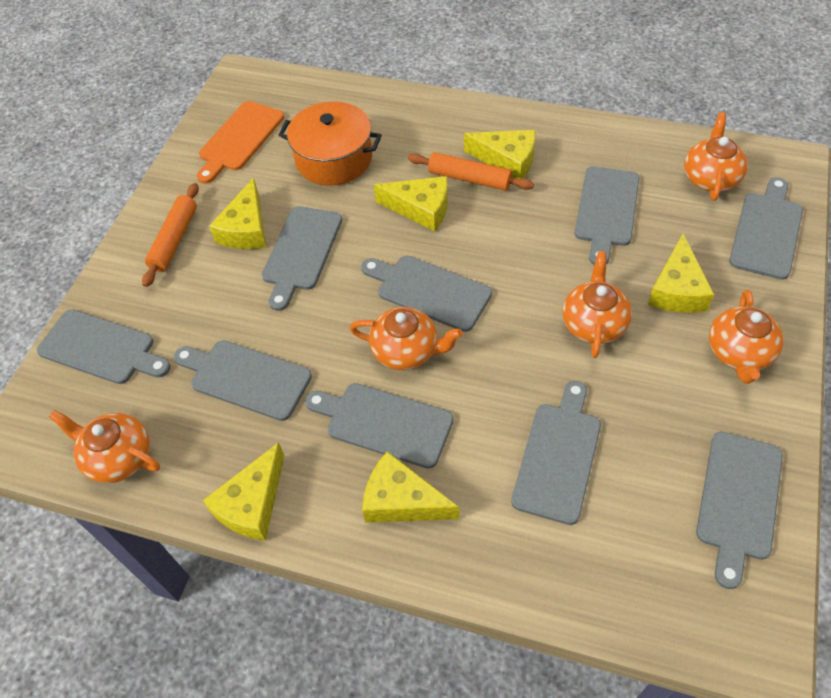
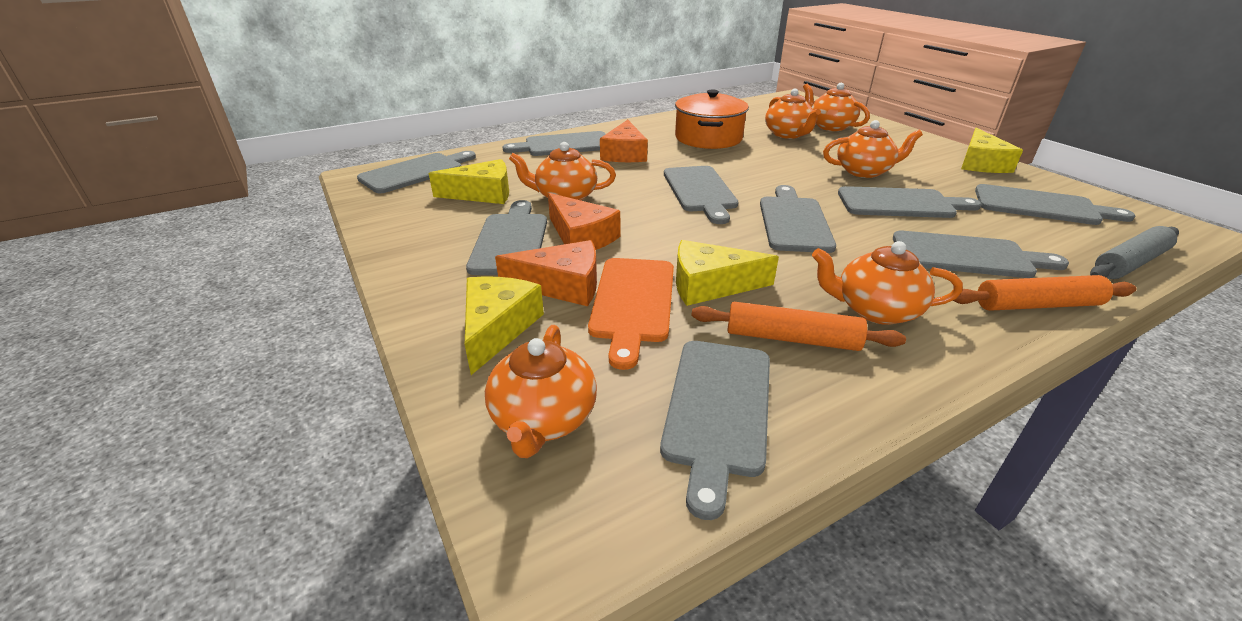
grey rolling pin: none = 0 -> [1090,226,1179,279] = 1
orange cheese: none = 0 -> [495,240,597,306] [548,193,620,250] [600,120,648,162] = 3
orange teapot: [49,410,160,483] [350,307,463,370] [562,251,632,358] [684,112,748,201] [709,289,784,384] = 5 -> [485,325,597,458] [509,142,616,201] [765,88,821,139] [803,83,870,131] [812,241,963,325] [823,120,923,178] = 6
yellow cheese: [202,442,284,541] [209,178,266,249] [362,451,459,523] [374,176,448,232] [464,130,536,179] [648,234,714,313] = 6 -> [429,159,509,204] [465,277,544,375] [676,240,779,306] [961,128,1023,173] = 4

